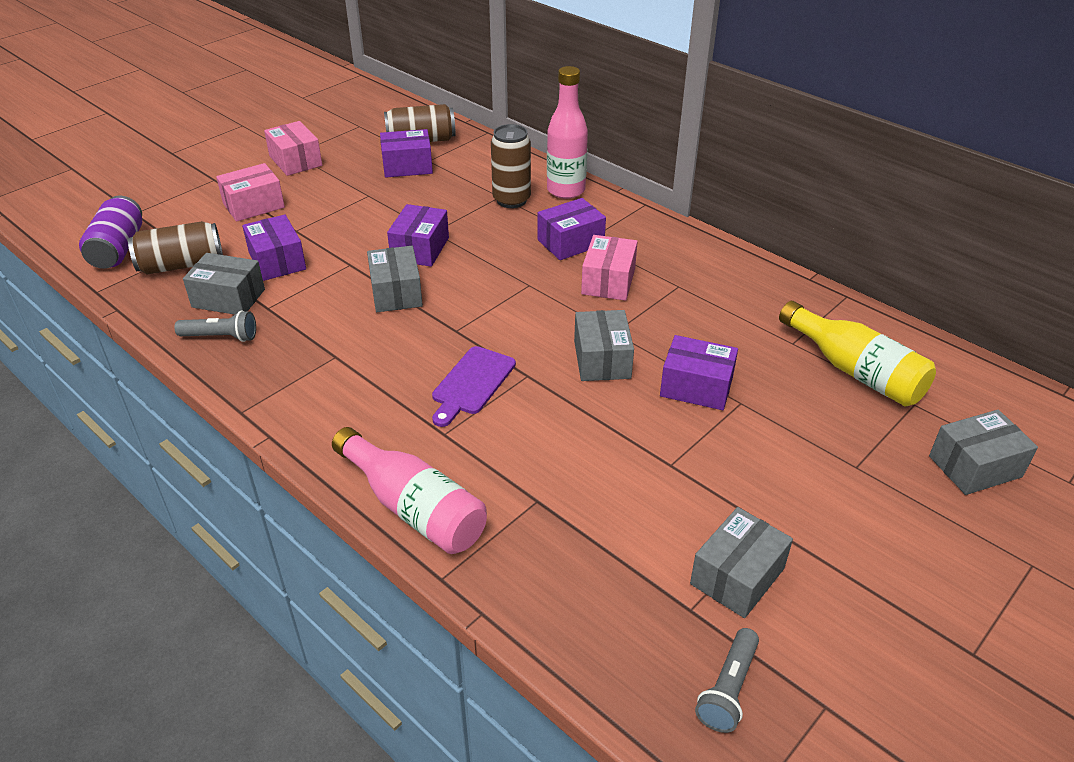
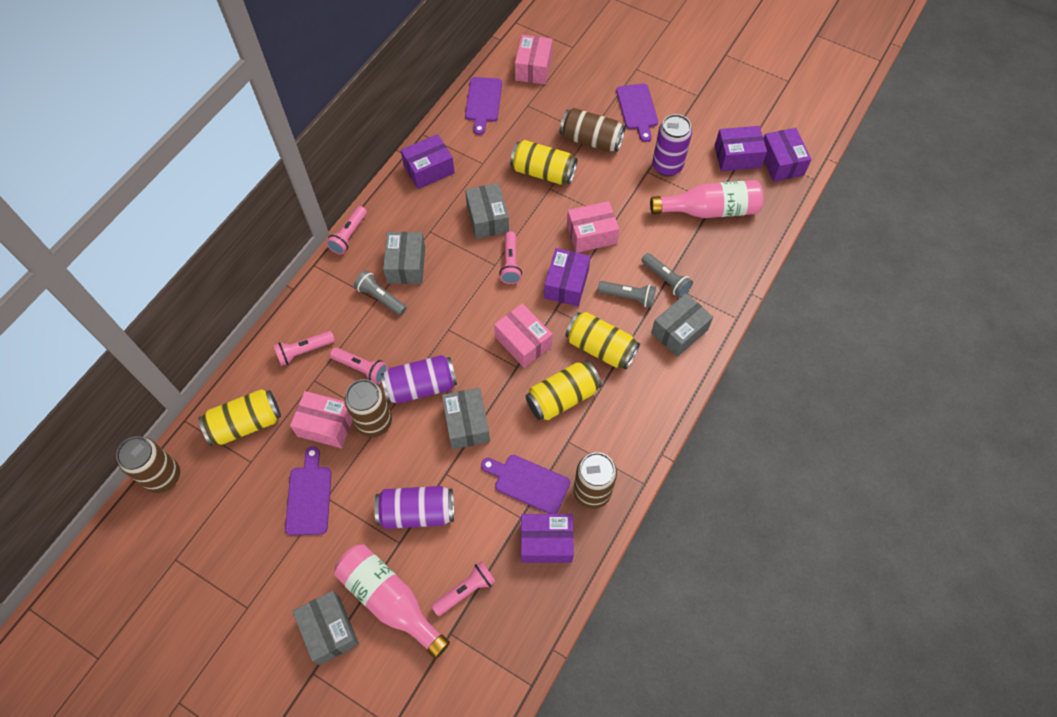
brown can: [128,221,223,275] [384,104,456,142] [491,124,531,208] = 3 -> [116,436,180,493] [345,379,392,437] [560,108,626,152] [574,452,617,509] = 4
grey flashlight: [174,311,256,342] [695,628,759,733] = 2 -> [354,270,407,316] [598,281,656,307] [641,253,693,298] = 3
pink box: [216,163,285,222] [264,121,322,176] [581,235,638,301] = 3 -> [290,391,353,448] [494,303,552,368] [515,35,553,84] [567,201,619,253] = 4
pink flashlight: none = 0 -> [273,331,335,366] [326,206,367,255] [330,347,388,384] [431,561,496,616] [499,231,522,284] = 5
purple can: [79,196,142,269] = 1 -> [374,486,454,529] [381,355,457,404] [652,114,692,176] = 3
purple cutting board: [432,346,516,427] = 1 -> [285,446,332,536] [465,77,502,135] [481,455,570,514] [616,83,658,142] = 4
yellow bottle: [779,301,936,407] = 1 -> none = 0
yellow can: none = 0 -> [198,389,281,446] [510,140,577,184] [525,360,602,420] [565,312,640,370] = 4

